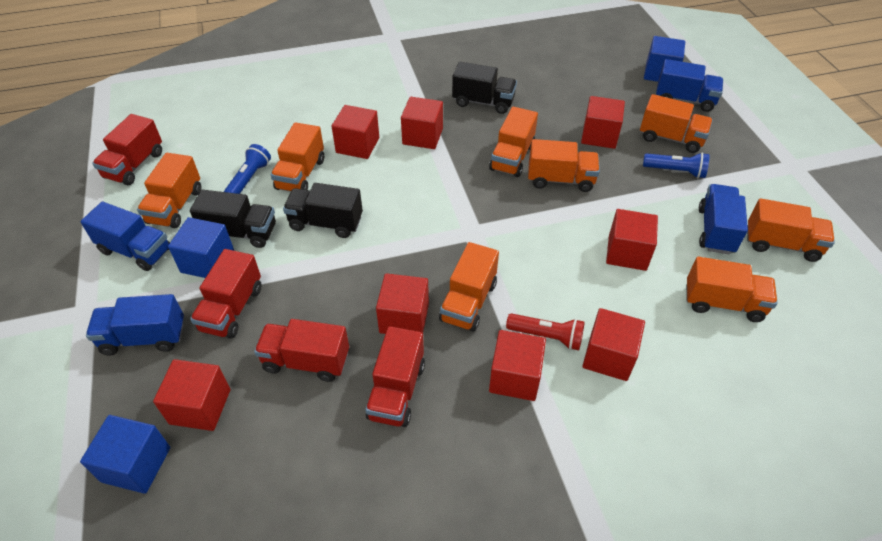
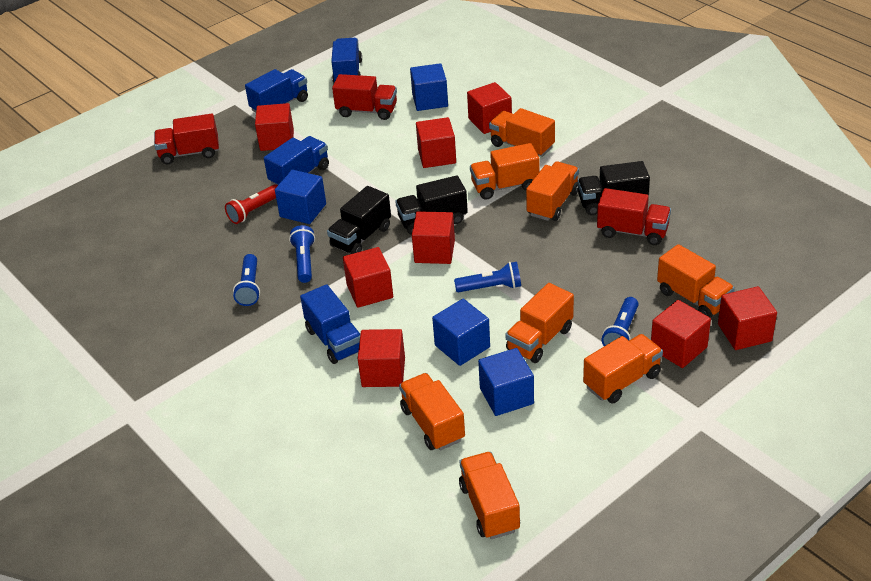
blue cube: [80,415,170,494] [168,217,234,278] [644,36,685,82] = 3 -> [275,170,326,224] [410,63,448,111] [432,299,490,366] [478,348,534,416] = 4
blue flashlight: [224,144,271,194] [643,152,709,178] = 2 -> [233,254,260,306] [289,225,315,283] [454,262,521,292] [601,297,639,346] = 4
red truck: [92,114,162,185] [190,249,262,339] [254,319,349,382] [365,326,425,427] = 4 -> [154,114,219,164] [332,74,397,120] [597,188,671,245] = 3

